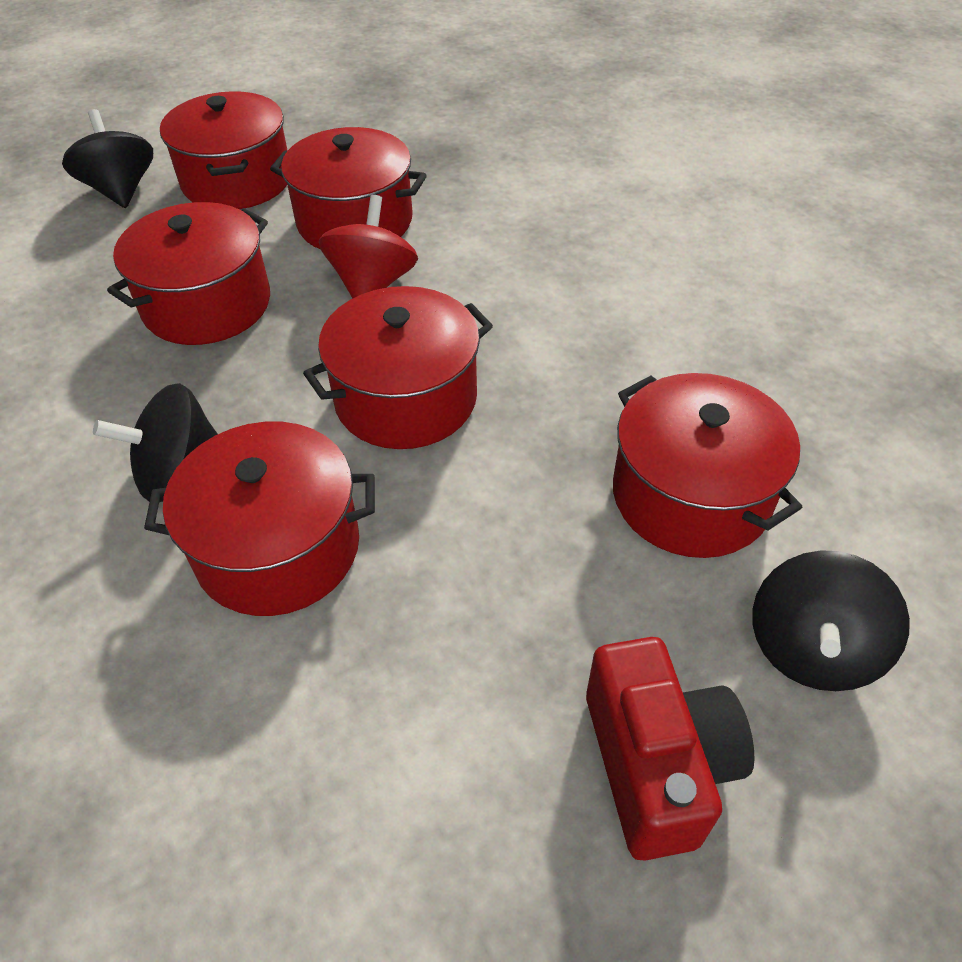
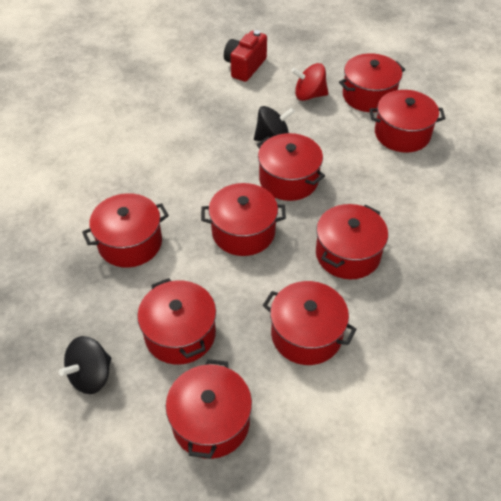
black spinning top: [62,109,153,208] [93,383,218,502] [752,550,910,691] = 3 -> [59,336,111,394] [254,106,295,141] = 2
red pot: [107,202,270,345] [144,422,375,616] [160,91,288,209] [270,127,427,249] [303,286,493,449] [613,373,802,558] = 6 -> [82,193,169,268] [137,278,216,365] [166,359,252,459] [201,183,286,256] [257,133,325,201] [263,281,357,365] [316,204,388,279] [339,53,405,112] [369,90,446,153] = 9

